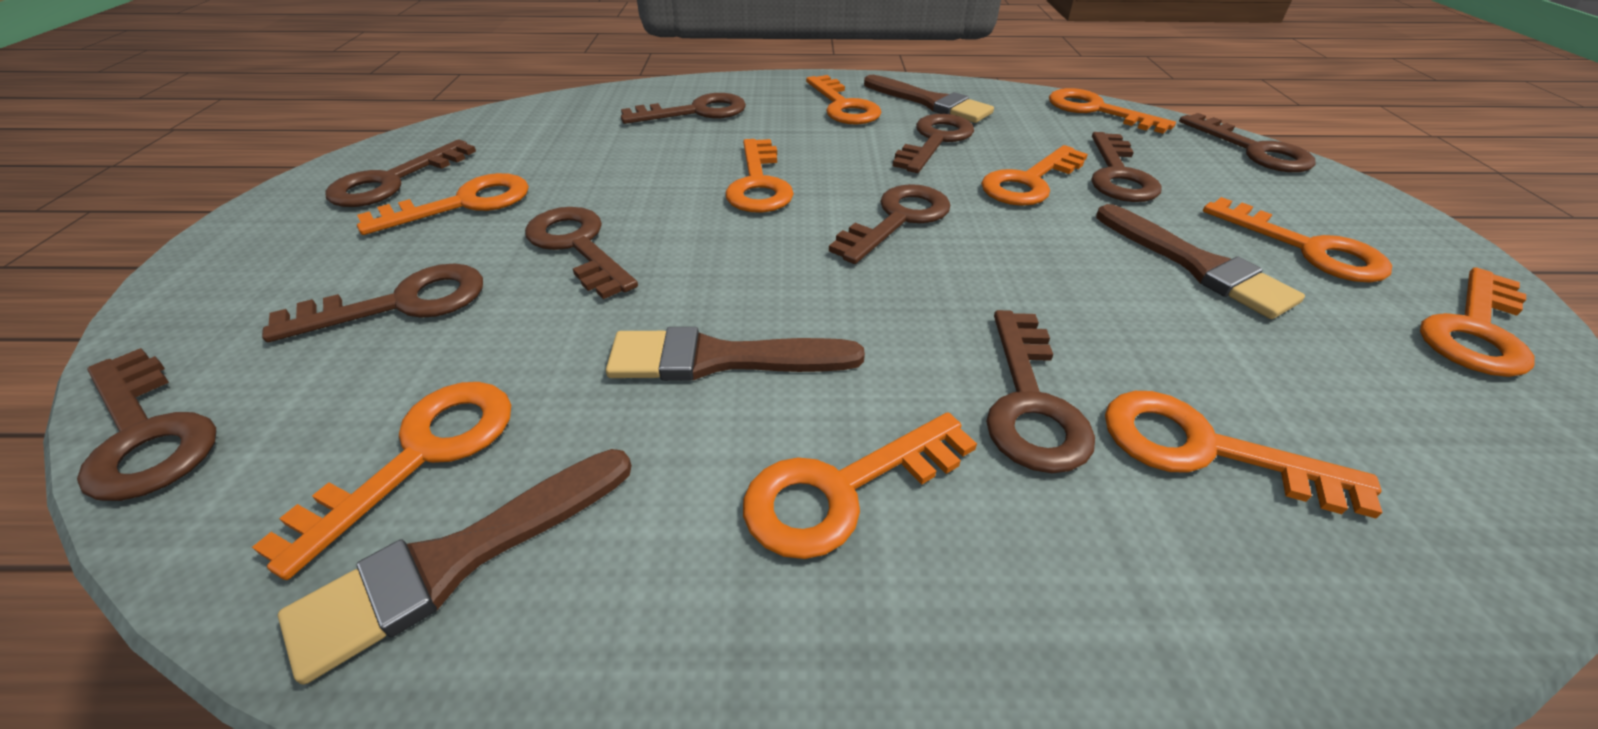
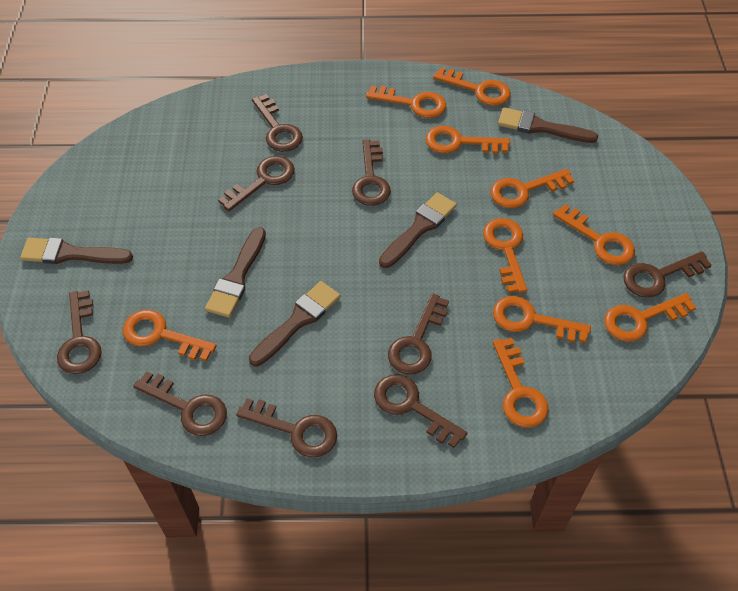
brown brush: [278,449,632,685] [606,327,865,381] [864,75,994,123] [1096,204,1305,319] = 4 -> [20,238,133,264] [205,227,266,318] [249,281,340,366] [379,192,457,268] [498,108,598,143] = 5
brown key: [77,348,216,501] [262,263,483,342] [325,139,476,207] [525,207,638,299] [621,93,746,124] [829,184,950,264] [893,114,974,173] [986,310,1095,473] [1091,132,1162,202] [1179,113,1316,172] = 10 -> [57,290,102,374] [133,371,227,436] [218,156,295,211] [236,398,337,457] [252,94,303,152] [352,140,391,206] [374,374,467,448] [388,293,449,375] [623,251,712,298] = 9

